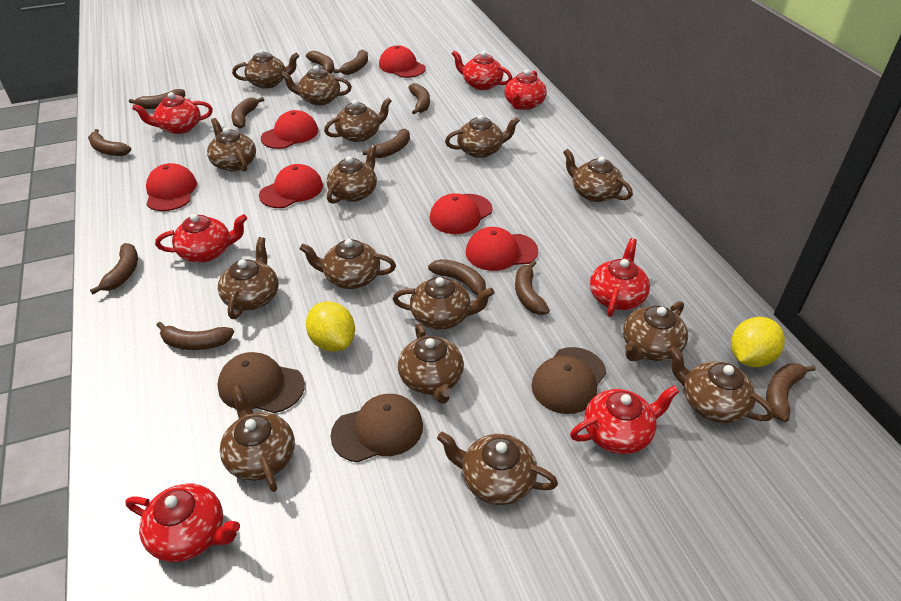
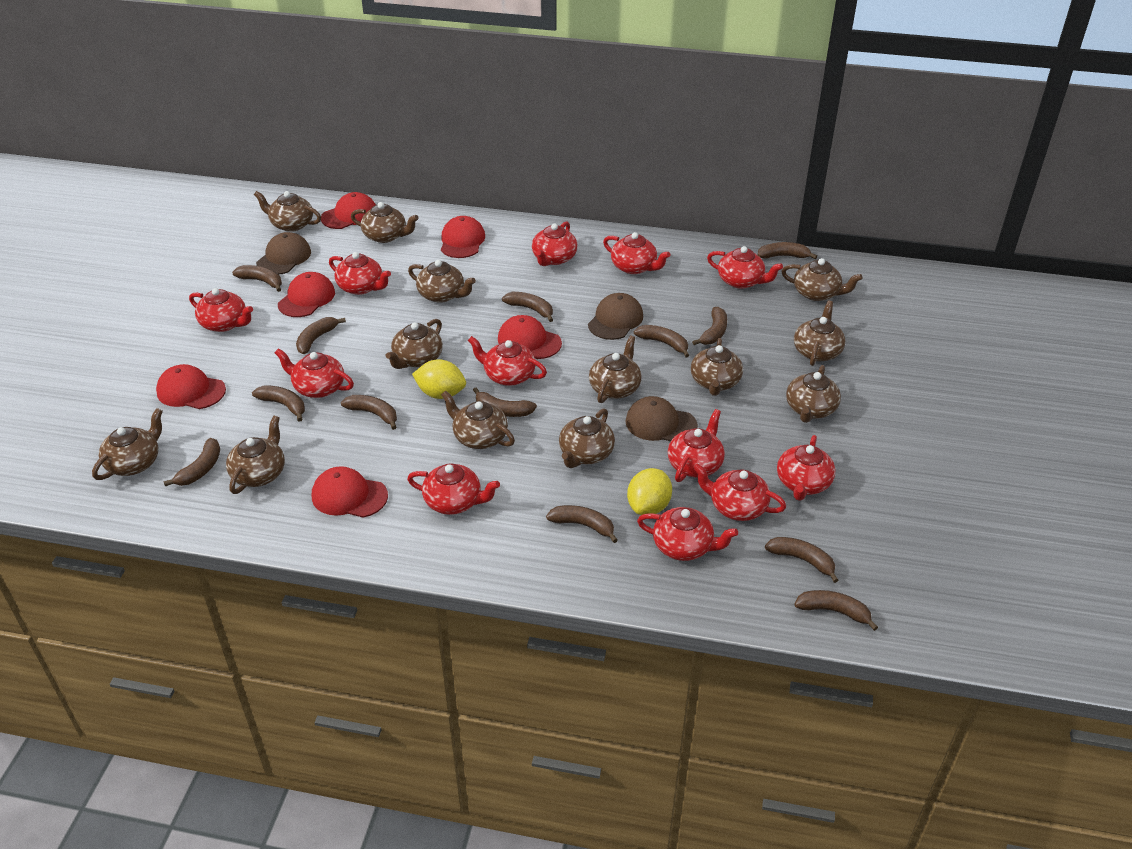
brown banana: [88,129,131,156] [90,243,138,294] [129,89,185,109] [156,322,234,350] [231,97,264,129] [306,51,334,74] [334,49,368,75] [362,129,410,158] [408,83,430,115] [428,259,486,295] [515,261,550,315] [766,363,816,422] = 12 -> [163,438,220,486] [232,265,282,292] [252,385,305,421] [296,317,346,354] [341,395,397,430] [473,388,537,417] [502,292,553,322] [546,505,618,543] [634,325,689,358] [692,307,727,345] [758,242,817,259] [765,537,839,583] [794,590,878,631] = 13
brown teapot: [207,118,256,172] [218,237,278,319] [220,385,295,492] [232,49,299,89] [280,65,352,106] [299,239,396,289] [324,98,392,142] [327,144,377,204] [393,277,494,330] [398,323,464,404] [437,432,558,505] [445,115,520,158] [563,149,633,202] [623,301,688,361] [668,346,774,423] = 15 -> [92,408,163,480] [226,416,285,494] [254,191,321,232] [351,202,419,243] [386,319,443,369] [408,260,476,303] [441,391,515,449] [559,408,615,468] [589,336,642,403] [691,338,743,396] [781,258,863,301] [786,365,841,423] [794,301,846,366] = 13
red teapot: [126,483,240,562] [132,92,213,134] [155,214,247,263] [452,50,512,90] [504,69,547,110] [570,385,679,454] [590,238,650,317] = 7 -> [189,288,253,332] [275,348,354,398] [329,252,391,295] [407,463,500,515] [468,336,547,386] [532,221,578,266] [603,232,670,274] [637,507,738,561] [668,409,725,482] [693,463,786,521] [707,246,783,289] [777,435,836,501] = 12

